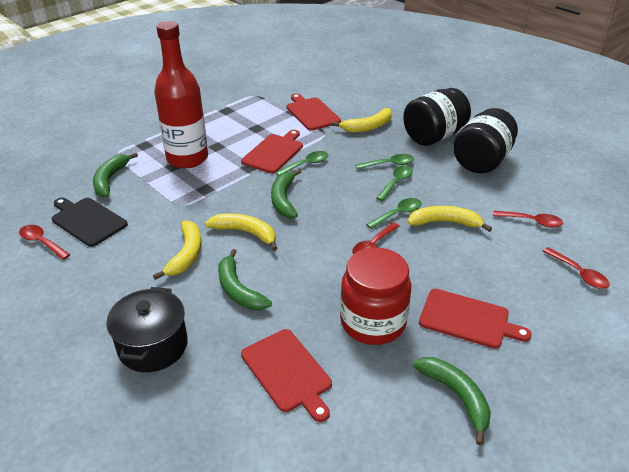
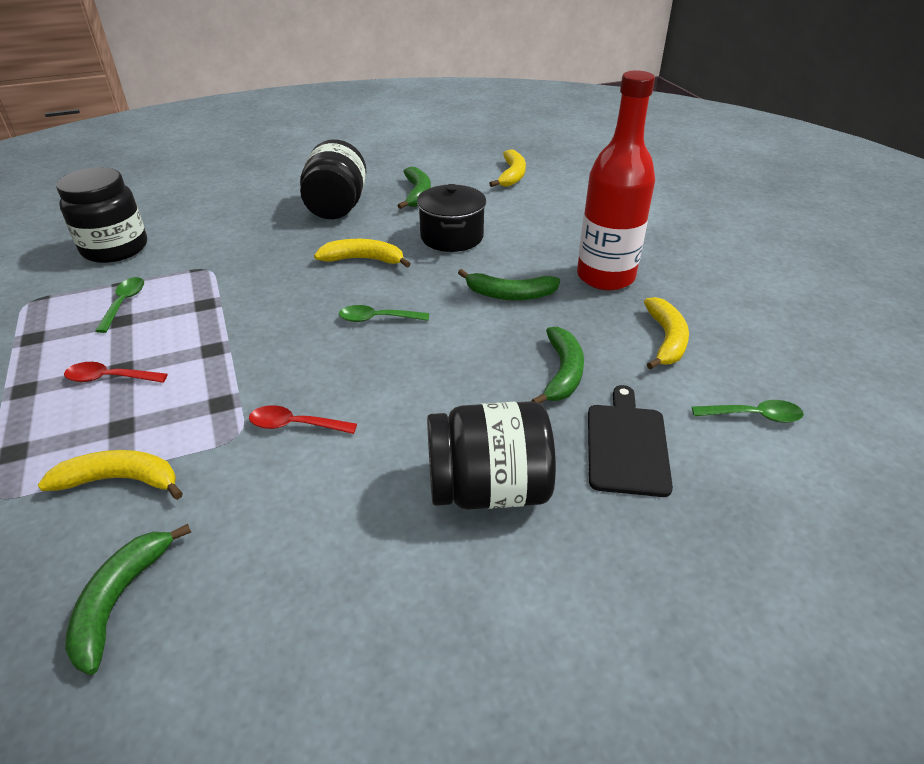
black jar: [403,88,471,146] [453,108,518,174] = 2 -> [56,167,147,263] [300,139,367,219] [427,401,556,509] = 3
green spoon: [275,151,328,176] [355,154,414,170] [366,198,422,229] [376,165,413,201] = 4 -> [95,277,144,333] [339,305,429,322] [692,400,804,423] = 3
red cutting board: [241,130,303,174] [241,329,332,422] [286,93,341,131] [419,289,532,349] = 4 -> none = 0
red jar: [340,248,411,345] = 1 -> none = 0
red spoon: [19,225,71,260] [352,222,399,255] [493,211,563,228] [543,247,610,289] = 4 -> [64,362,168,383] [249,405,357,434] = 2

